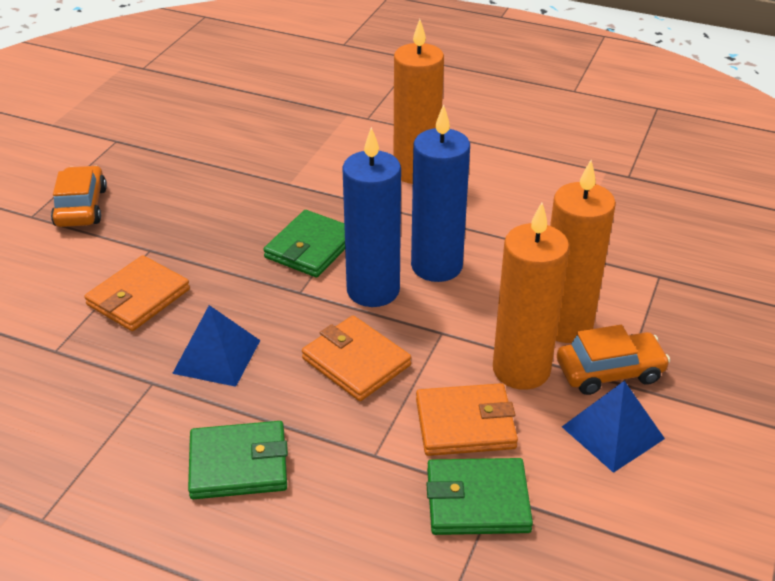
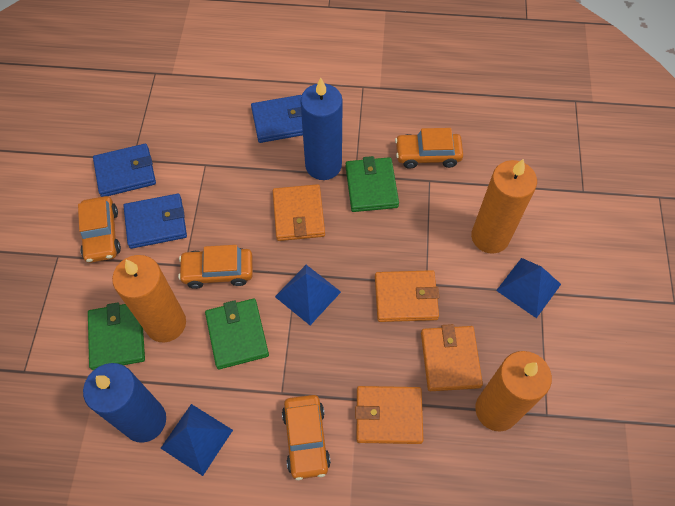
blue pyramid: [172,305,260,387] [562,381,665,473] = 2 -> [160,404,233,476] [275,265,341,325] [496,258,561,318] = 3
blue wallet: none = 0 -> [93,144,156,197] [123,194,187,249] [251,95,303,143] = 3
orange car: [51,165,107,227] [557,325,670,395] = 2 -> [78,196,121,263] [178,245,253,289] [282,395,331,480] [395,128,463,169] = 4
orange wallet: [84,255,190,331] [302,316,411,401] [416,383,518,456] = 3 -> [273,184,325,241] [355,386,423,444] [375,270,439,322] [421,324,483,391] = 4

